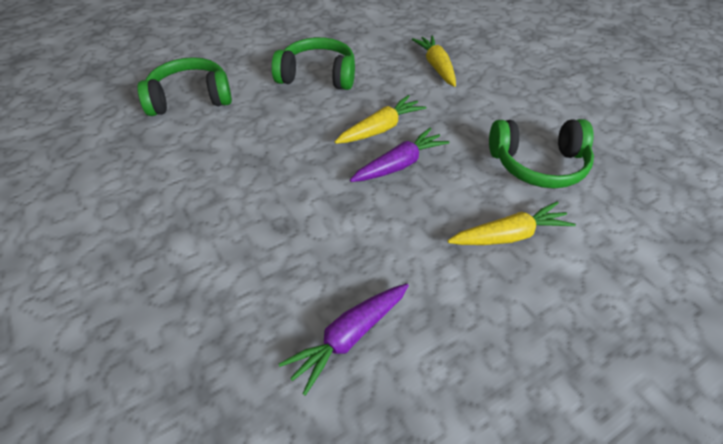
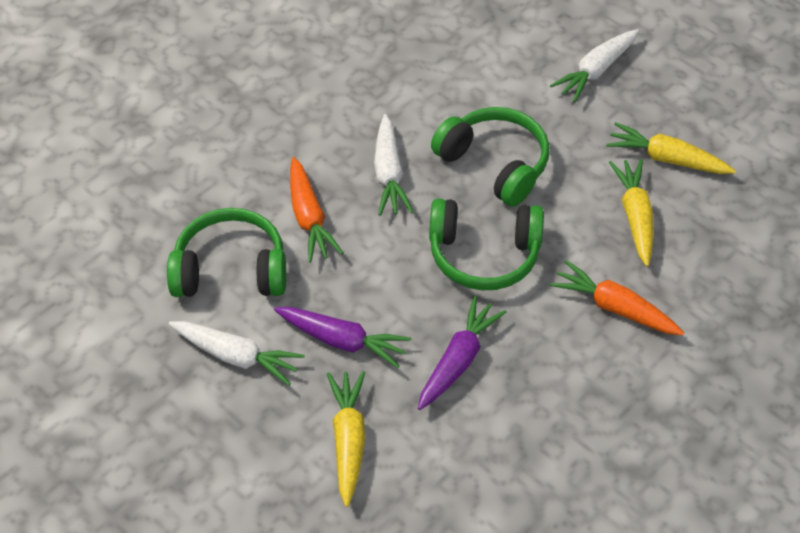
orange carrot: none = 0 -> [290,157,343,262] [550,260,684,335] = 2
white carrot: none = 0 -> [169,321,305,386] [374,114,413,216] [550,29,639,102] = 3

